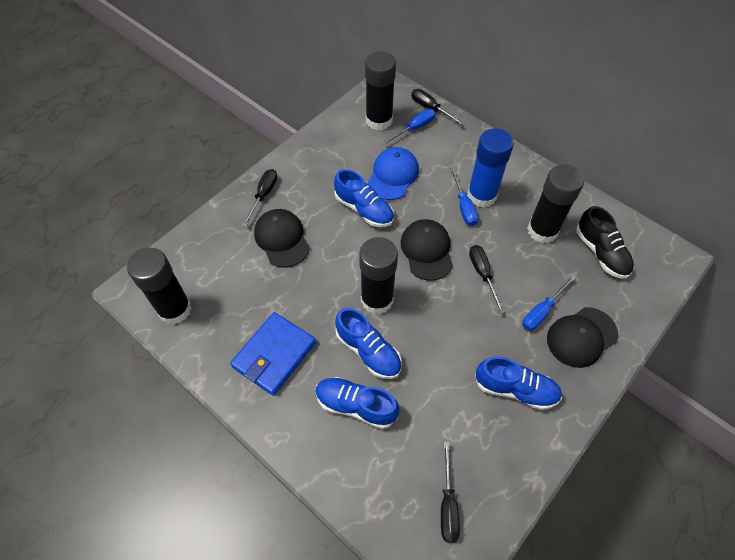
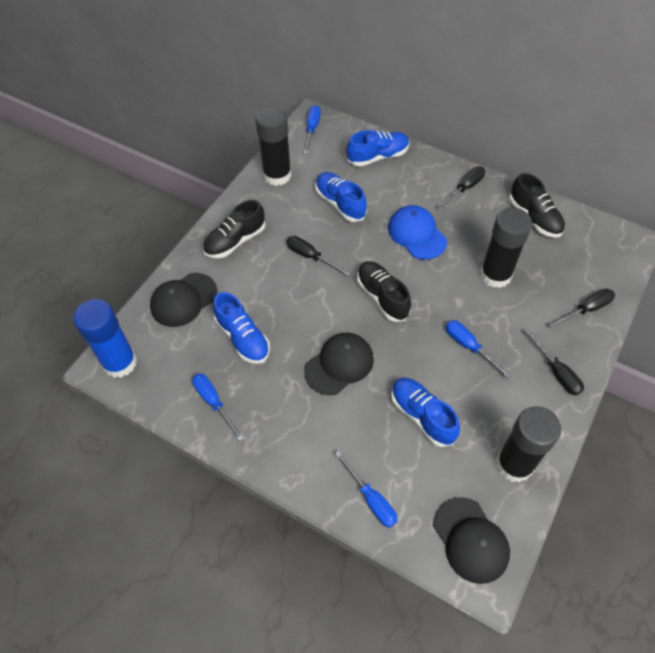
black glue stick: [127,248,192,325] [359,237,398,315] [365,51,396,130] [527,165,584,243] = 4 -> [255,106,291,186] [480,207,532,288] [496,406,561,483] = 3
black shoe: [576,206,634,278] = 1 -> [203,200,266,258] [357,261,411,322] [509,173,565,238] = 3
blue screwdriver: [382,109,436,145] [450,168,478,226] [522,276,576,331] = 3 -> [192,373,244,441] [303,105,321,154] [335,451,398,528] [446,320,511,379] = 4
blue wallet: [230,312,316,396] = 1 -> none = 0

